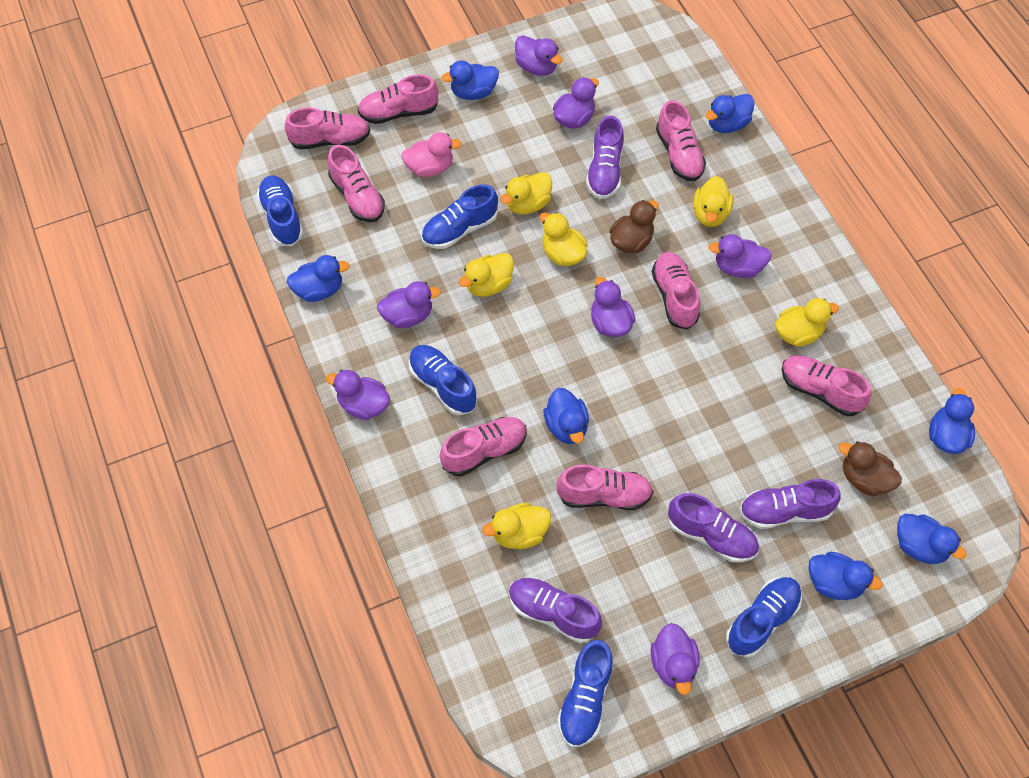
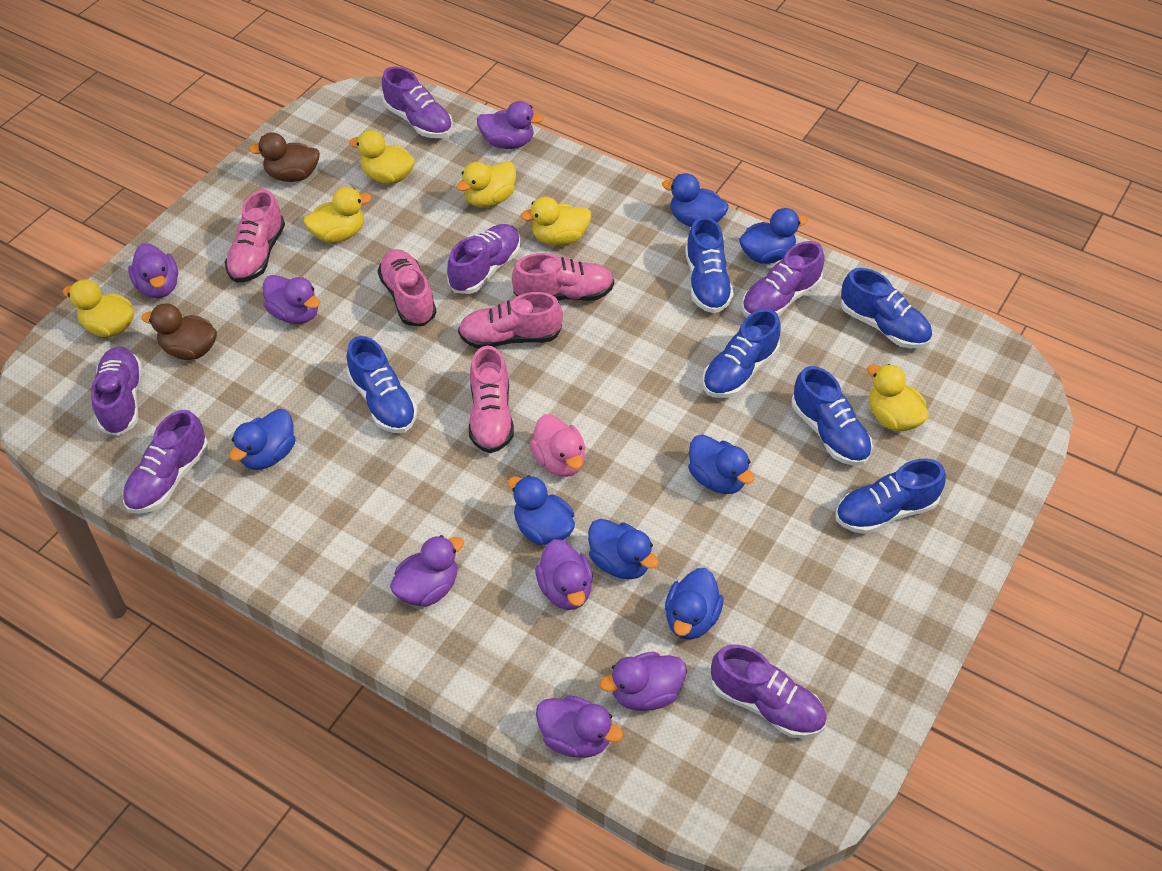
blue shoe: [256,175,303,246] [409,345,477,415] [421,184,498,249] [557,640,613,747] [726,577,802,658] = 5 -> [347,336,417,433] [685,217,734,313] [702,309,781,398] [792,366,873,466] [836,458,946,534] [841,268,932,349] = 6
pink shoe: [284,107,370,150] [328,145,385,222] [358,74,438,124] [440,417,527,476] [557,464,654,510] [652,252,700,330] [656,100,706,181] [782,355,871,416] = 8 -> [225,190,285,283] [378,249,437,326] [458,292,563,349] [469,346,514,453] [512,253,614,301] = 5
purple shoe: [509,577,602,643] [586,116,624,199] [668,493,759,563] [739,479,841,529] = 4 -> [91,347,142,436] [122,410,208,514] [382,67,453,138] [447,224,521,294] [711,644,827,738] [742,241,825,317] = 6

